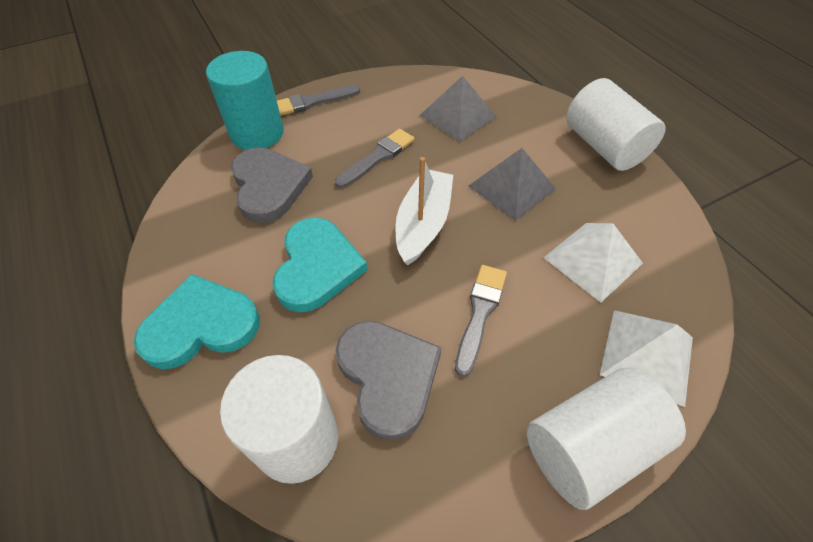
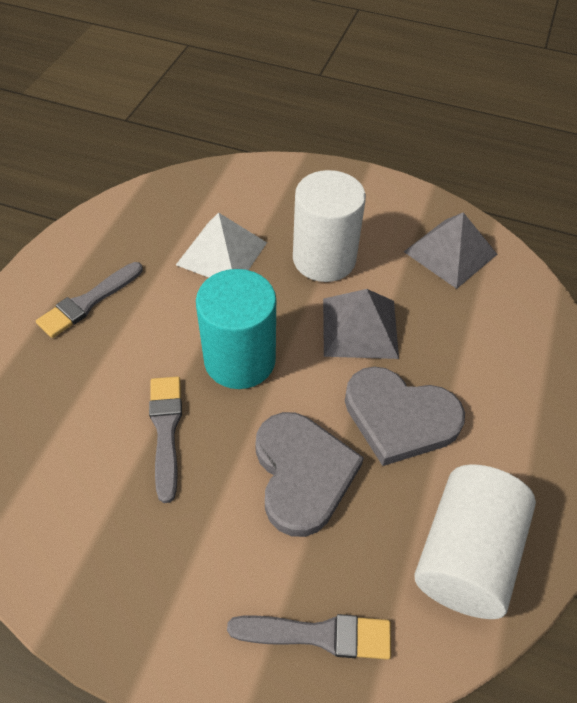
turquoise heart: [134,274,260,369] [273,217,367,312] = 2 -> none = 0
white boat: [396,157,453,265] = 1 -> none = 0
white cylinder: [220,355,338,484] [527,368,686,510] [566,78,666,171] = 3 -> [293,170,366,282] [414,464,536,619] = 2
white pyramid: [544,223,643,302] [600,310,693,407] = 2 -> [176,213,267,278] = 1

